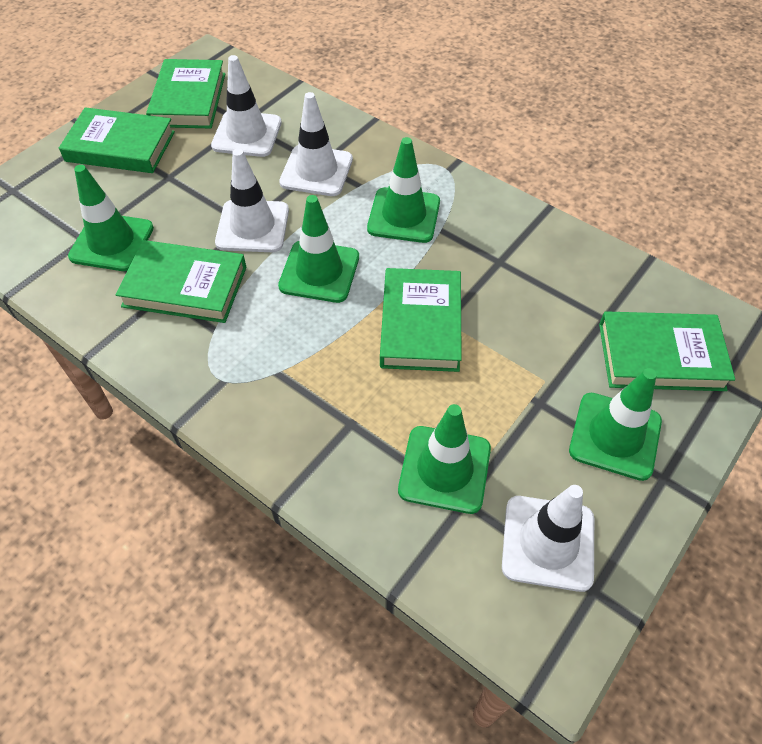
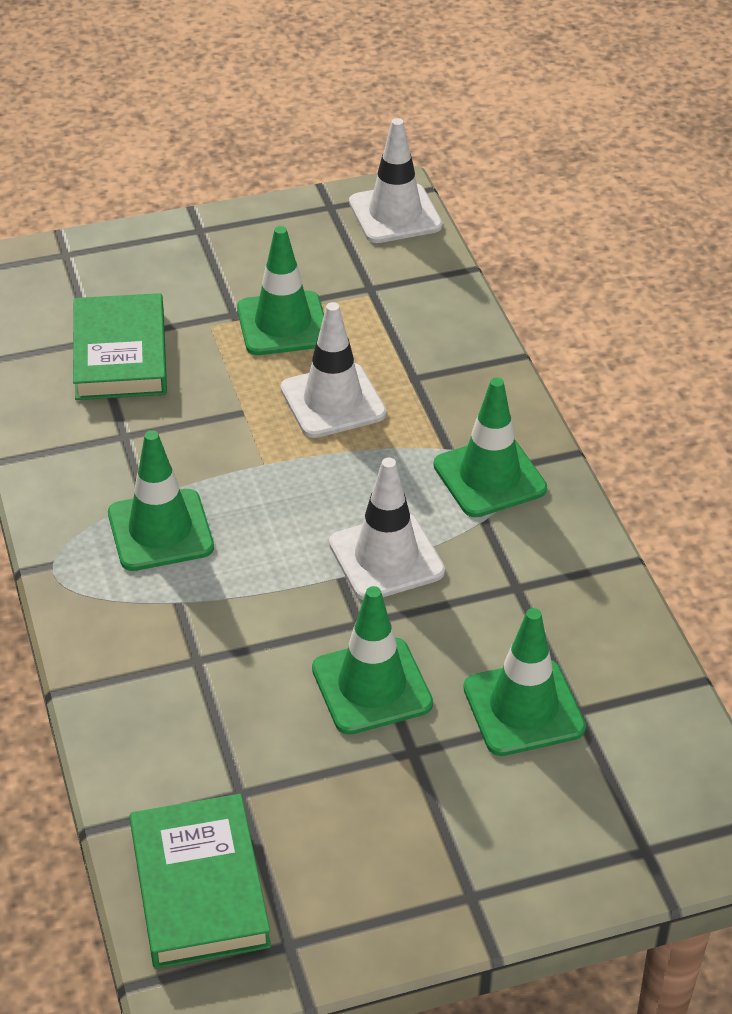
green book: [59,107,175,173] [115,240,246,323] [146,59,225,129] [380,268,462,372] [599,311,735,391] = 5 -> [73,293,167,400] [130,794,271,969] = 2
white traffic cone: [211,55,282,157] [215,148,289,252] [279,92,353,196] [502,485,594,592] = 4 -> [281,302,387,438] [329,458,445,600] [349,118,442,243] = 3

